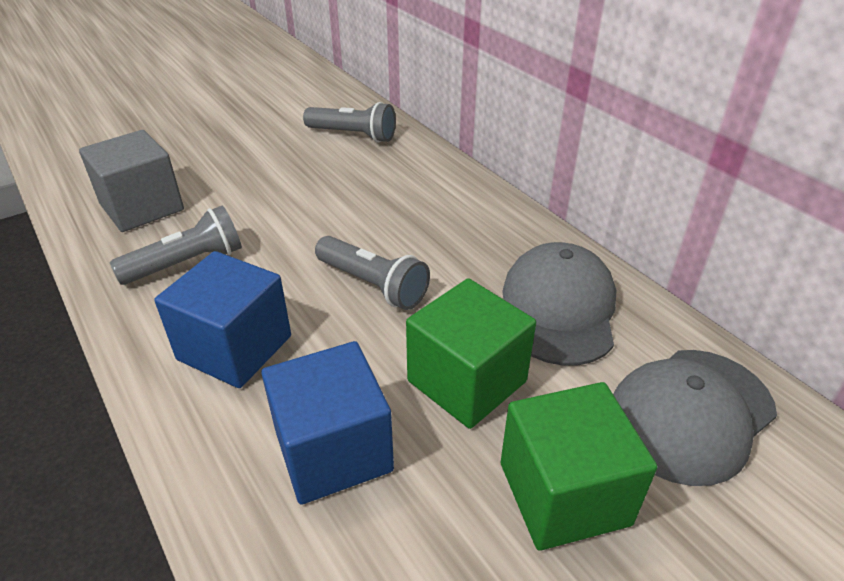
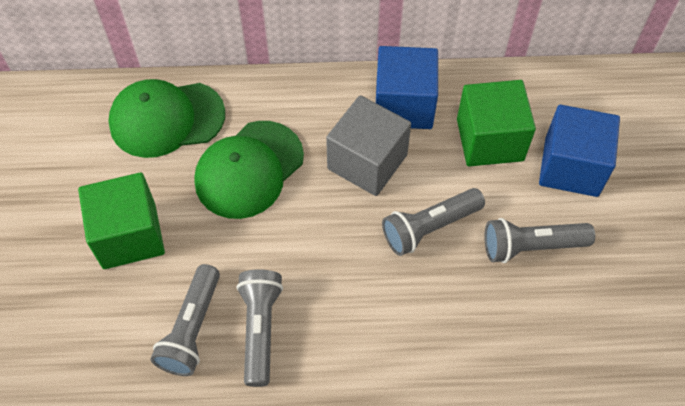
green cap: none = 0 -> [108,79,225,158] [194,121,304,219] = 2
grey cap: [502,242,616,366] [613,350,777,486] = 2 -> none = 0
grey flashlight: [110,205,242,285] [303,102,396,143] [315,236,430,310] = 3 -> [151,264,220,376] [236,269,283,387] [382,188,485,256] [484,218,595,263] = 4

